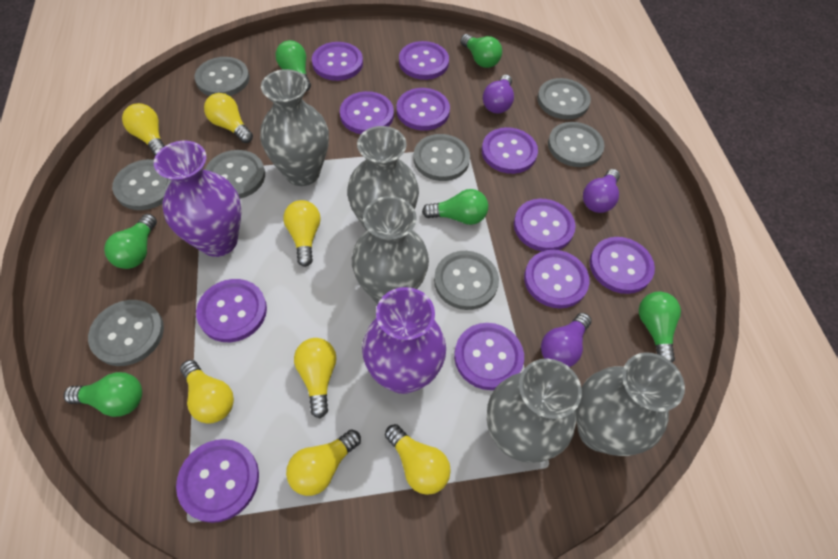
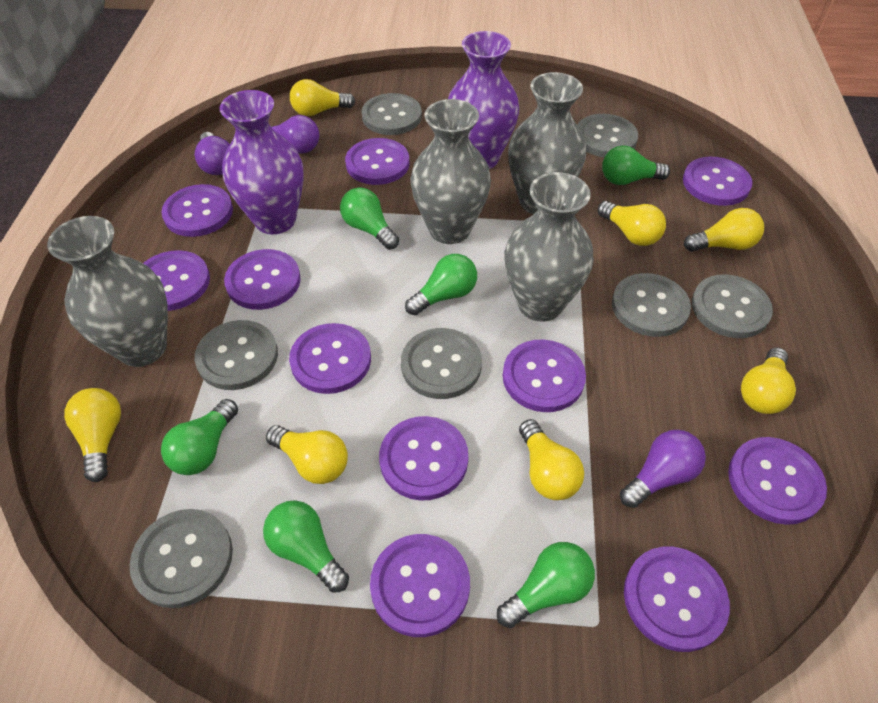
grey button: [88,300,164,366] [112,159,171,210] [194,57,249,96] [205,150,265,199] [413,134,470,181] [434,251,499,310] [537,78,591,120] [548,122,605,167] = 8 -> [130,509,233,608] [195,320,278,390] [362,93,422,135] [401,328,482,399] [577,114,638,157] [612,273,691,337] [692,274,773,338] = 7
grey vase: [260,69,329,186] [347,126,419,231] [352,196,429,304] [487,359,582,463] [576,353,685,456] = 5 -> [47,216,168,367] [410,99,491,244] [505,172,594,322] [508,72,586,214] = 4

